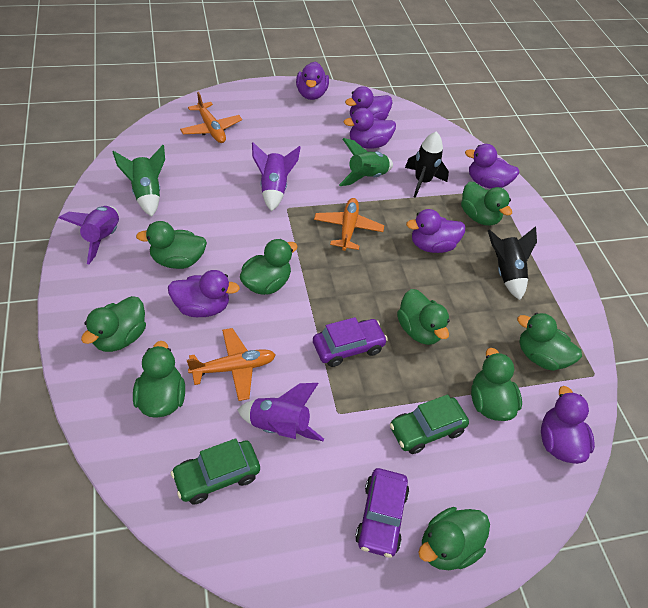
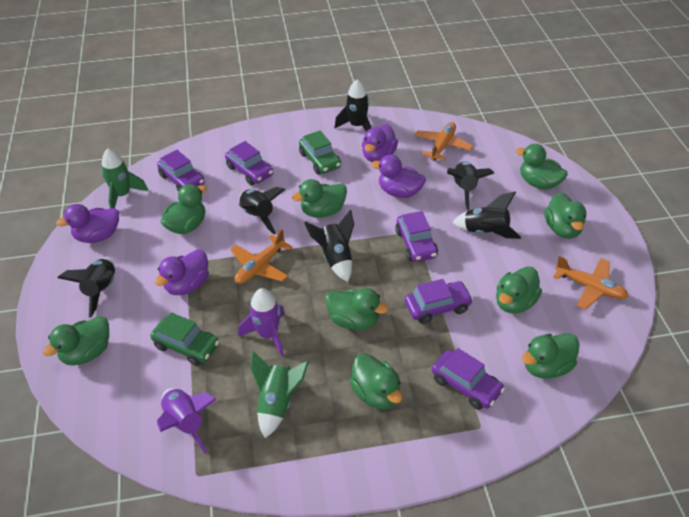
black rocket: [405,131,449,198] [488,226,537,300] = 2 -> [58,258,115,318] [239,187,285,234] [304,210,354,282] [335,79,371,132] [447,162,494,210] [453,192,521,239] = 6
purple car: [313,317,388,367] [355,468,409,558] = 2 -> [157,150,205,192] [225,141,273,185] [395,211,438,262] [405,279,473,324] [432,348,505,410] = 5
purple duck: [168,270,240,317] [296,62,329,100] [343,108,396,148] [345,86,393,120] [406,209,465,253] [465,144,520,189] [541,386,595,464] = 7 -> [56,204,119,243] [155,249,209,295] [362,124,398,162] [371,154,426,198] = 4
purple rocket: [59,206,119,264] [238,383,324,441] [252,142,301,211] = 3 -> [157,388,217,454] [238,288,285,357] = 2

